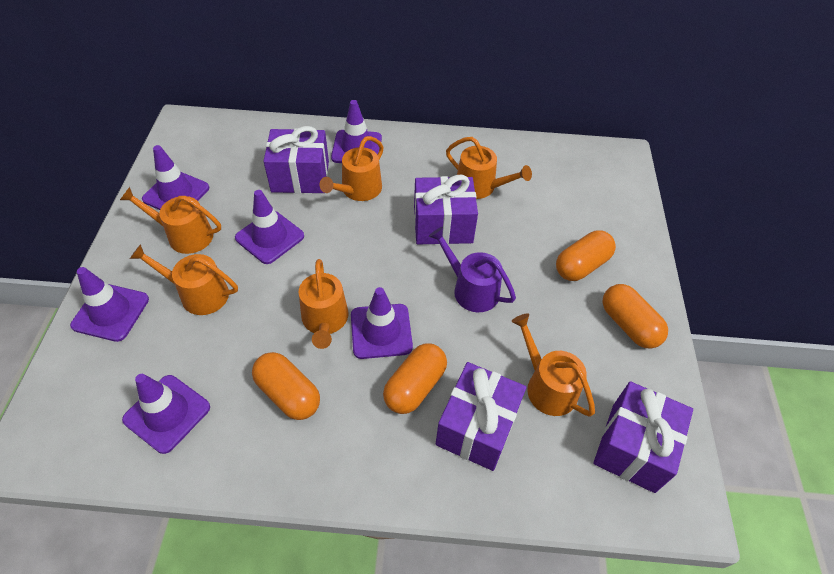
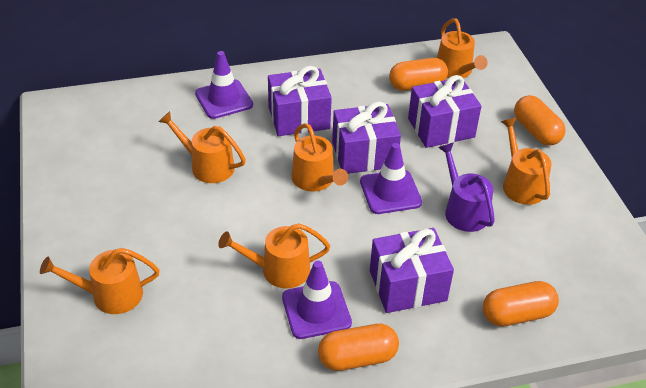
purple traffic cone: [70,267,149,342] [122,374,210,454] [142,145,209,210] [235,190,304,264] [331,100,382,163] [351,287,413,359] = 6 -> [195,51,253,119] [282,261,352,339] [360,143,422,214] = 3

